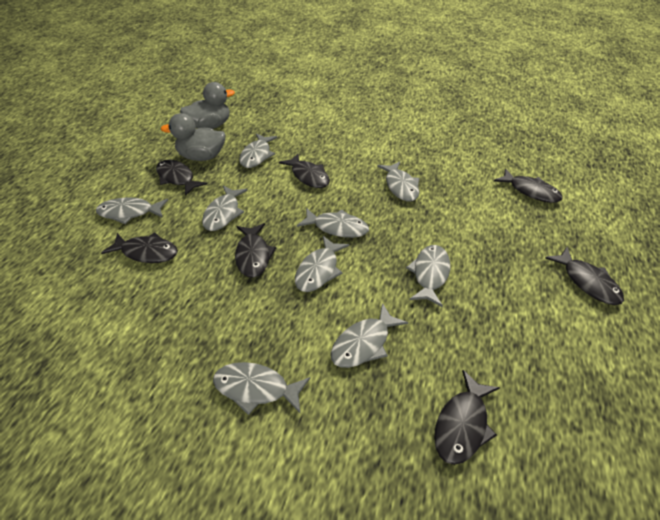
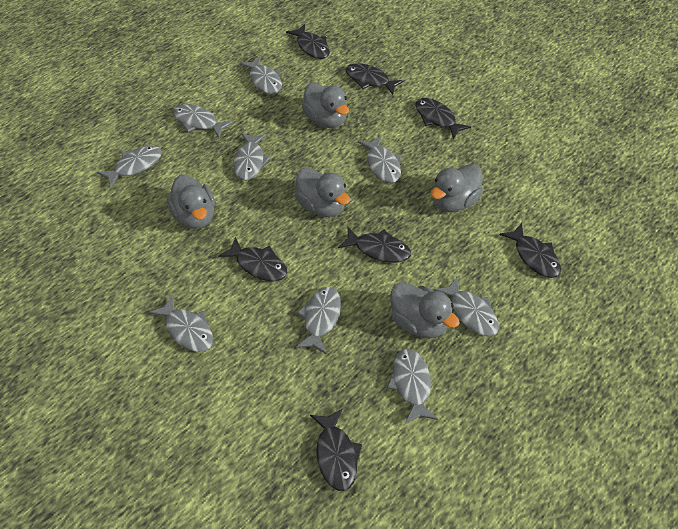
grey duck: [161,113,226,161] [180,82,235,129] = 2 -> [167,174,215,229] [295,167,350,217] [302,82,349,128] [390,282,460,338] [431,164,483,212] = 5

